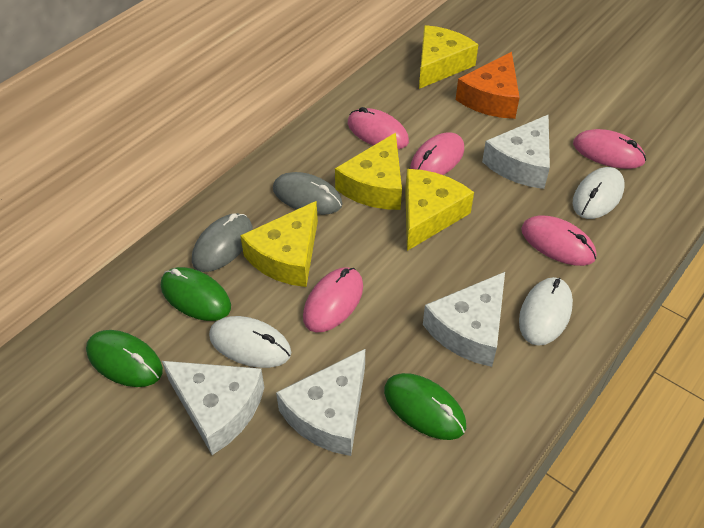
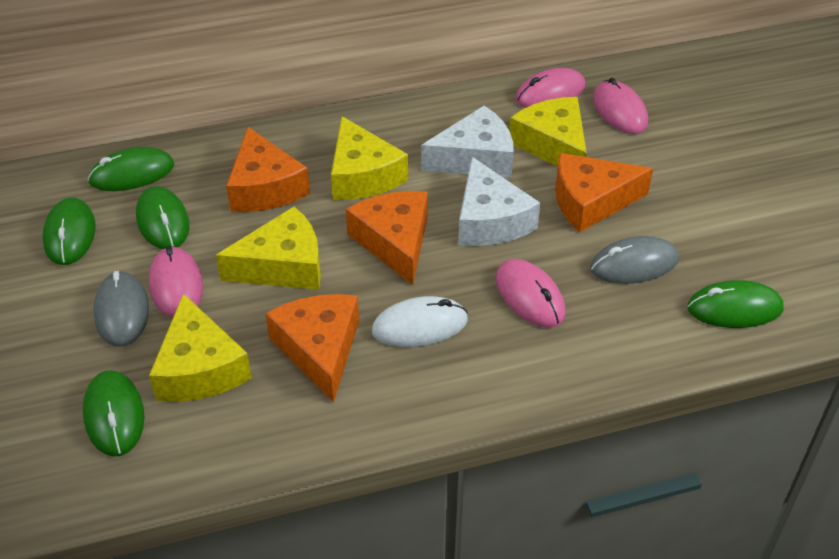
green mouse: [86,330,163,387] [161,267,231,321] [384,373,466,440] = 3 -> [43,198,95,265] [83,370,144,457] [88,147,174,191] [136,186,189,249] [687,280,784,328] = 5
orange cheese: [456,52,520,119] = 1 -> [226,127,310,212] [266,294,359,403] [346,191,428,285] [555,153,653,232] = 4
pink mouse: [303,267,363,333] [348,107,409,149] [410,132,464,175] [521,216,596,266] [573,129,646,169] = 5 -> [149,246,203,318] [496,259,565,328] [515,68,585,108] [593,78,648,134] = 4
white cheese: [162,361,264,455] [276,349,365,456] [423,272,505,367] [482,114,550,189] = 4 -> [421,106,514,178] [458,157,540,246] = 2
white mouse: [209,316,291,368] [519,277,573,346] [572,167,625,219] = 3 -> [372,296,468,347] = 1

